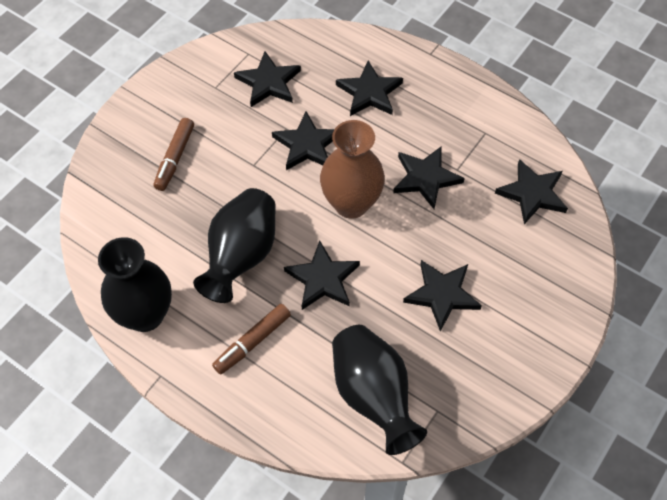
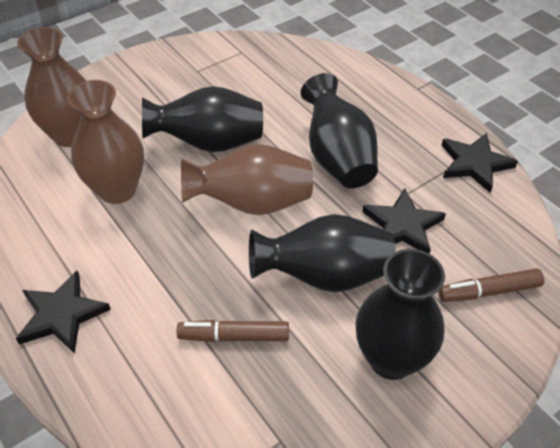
black star: [234,51,301,107] [272,111,334,170] [284,241,360,310] [336,61,403,116] [393,146,465,209] [403,260,482,331] [495,159,568,224] = 7 -> [16,271,111,354] [362,188,446,254] [442,133,518,193] = 3
black vase: [98,237,172,332] [193,188,276,303] [332,325,427,455] = 3 -> [142,86,263,152] [249,214,396,292] [301,73,378,188] [356,249,445,380] = 4
brown vase: [320,120,385,219] = 1 -> [17,27,86,147] [67,80,144,204] [181,144,313,215] = 3

